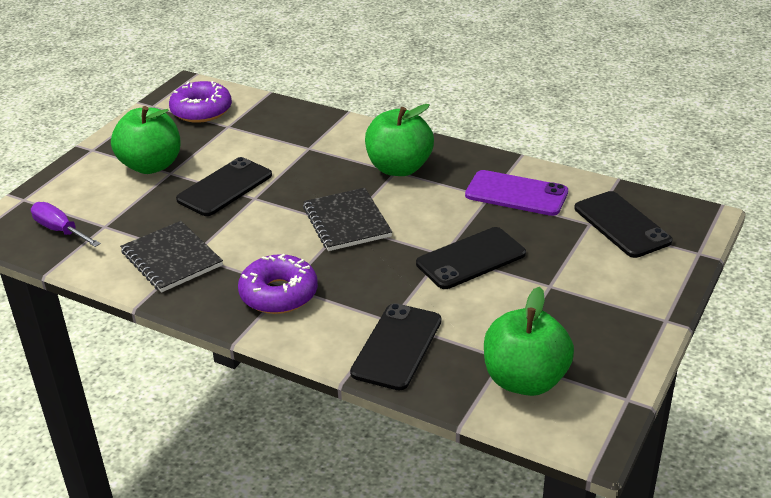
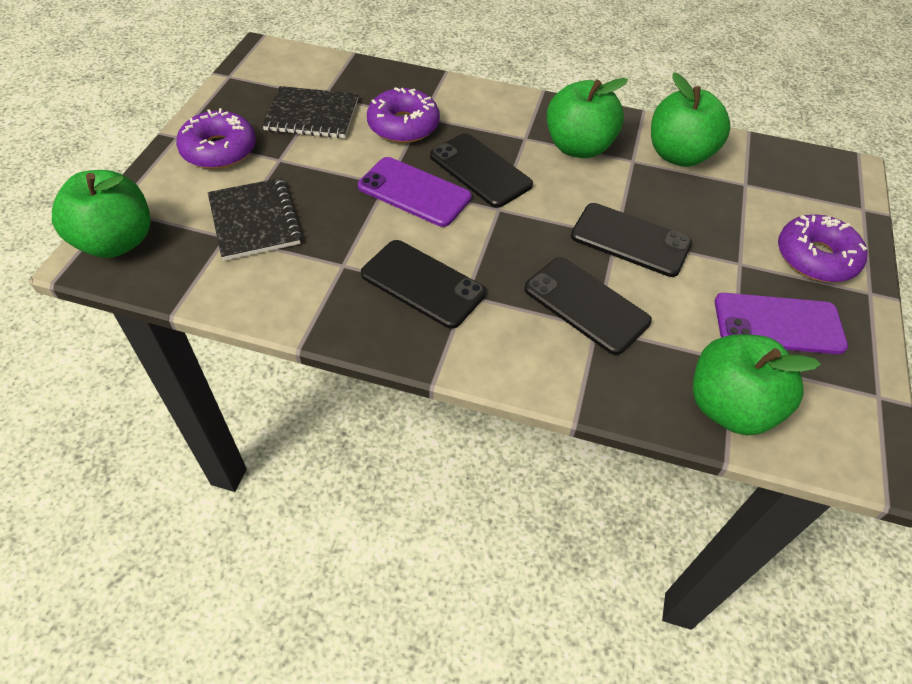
green apple: [111,106,181,174] [365,104,434,176] [484,287,574,396] = 3 -> [52,170,151,258] [547,78,628,158] [651,73,731,167] [693,334,821,435] = 4
purple donut: [169,81,232,123] [238,254,318,314] = 2 -> [176,108,256,169] [367,87,440,143] [778,215,868,282] = 3
purple phone: [465,170,568,216] = 1 -> [358,157,472,227] [715,293,848,354] = 2
purple screwdriver: [31,202,101,247] = 1 -> none = 0

